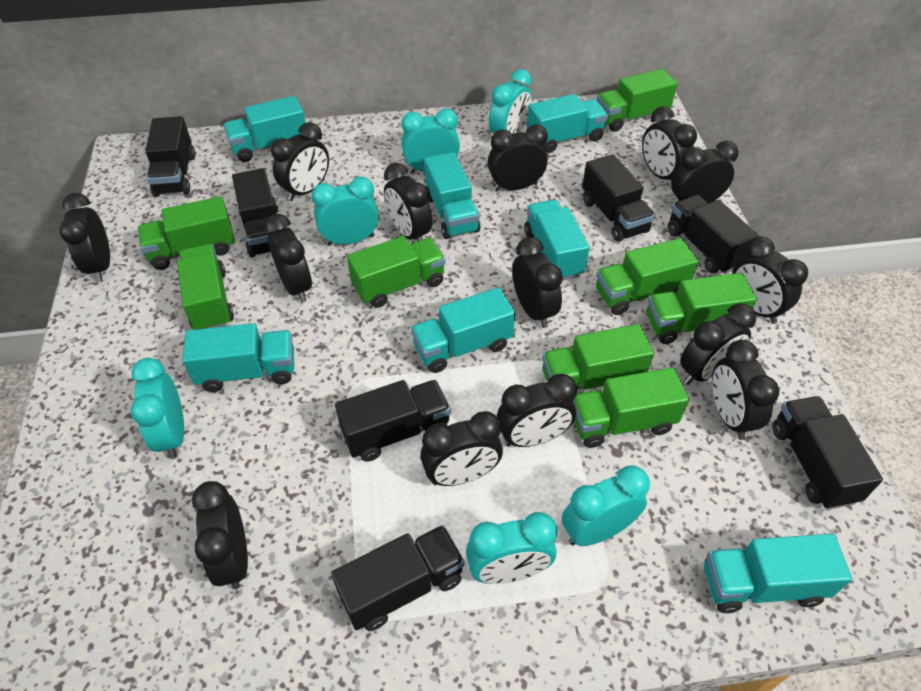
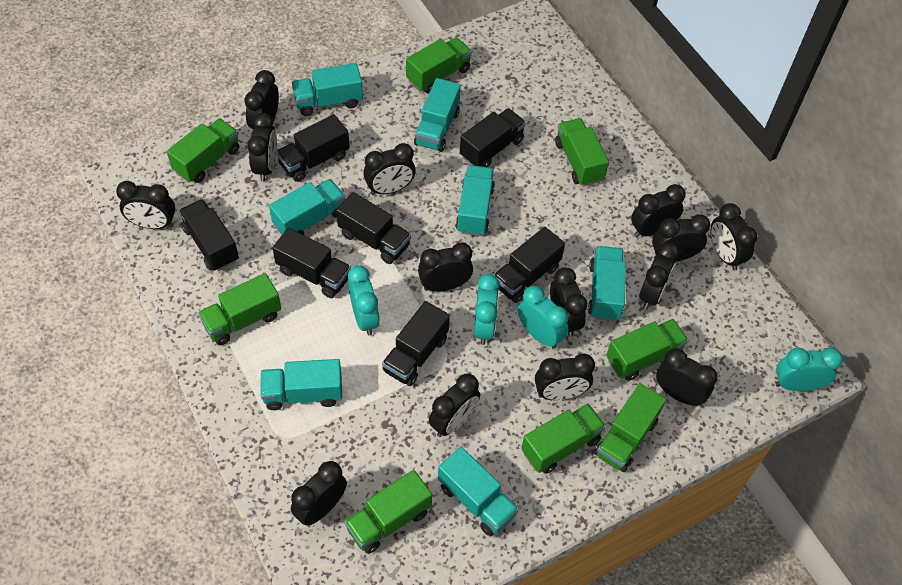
turquoise clock: [131,358,184,459] [312,176,379,246] [401,108,460,173] [466,512,557,584] [488,69,532,134] [562,465,650,546] = 6 -> [348,265,380,336] [474,274,500,345] [518,286,569,349] [775,347,843,391] = 4

